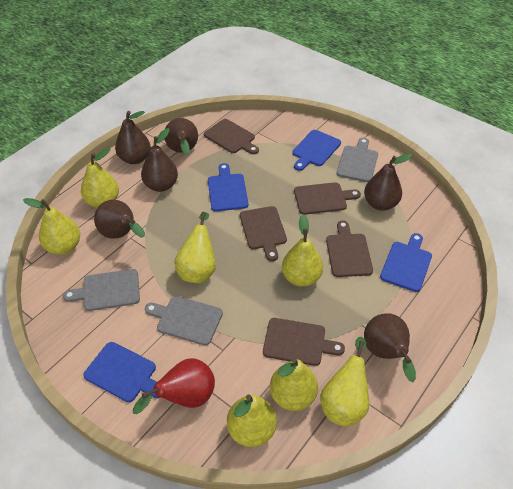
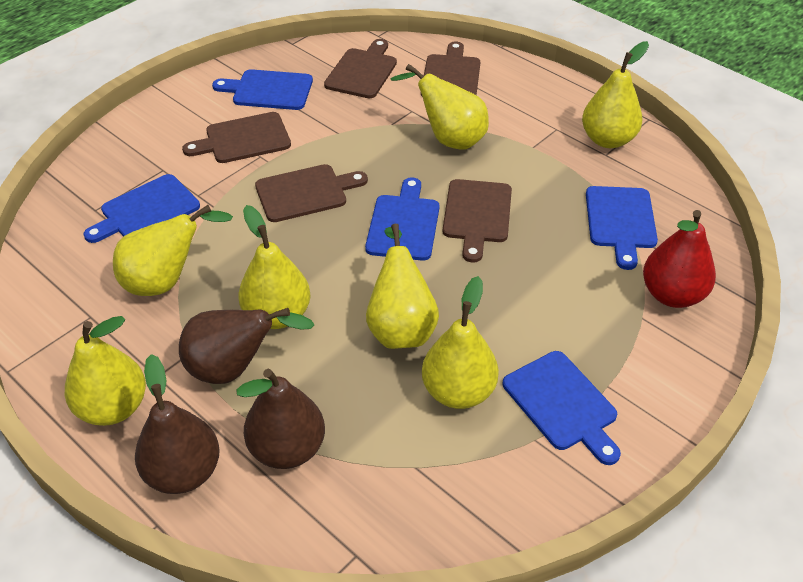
blue cutting board: [83,342,160,402] [208,163,248,211] [292,130,341,171] [380,233,432,292] = 4 -> [83,174,200,243] [212,69,313,110] [365,177,439,261] [503,351,621,465] [586,186,658,270] = 5
brown pear: [94,200,145,239] [115,111,151,164] [141,128,178,192] [165,118,198,155] [364,154,412,211] [364,313,416,382] = 6 -> [135,354,220,494] [179,308,314,384] [236,369,325,469] = 3
grey cutting board: [63,269,140,311] [145,296,223,346] [336,138,378,182] = 3 -> none = 0

